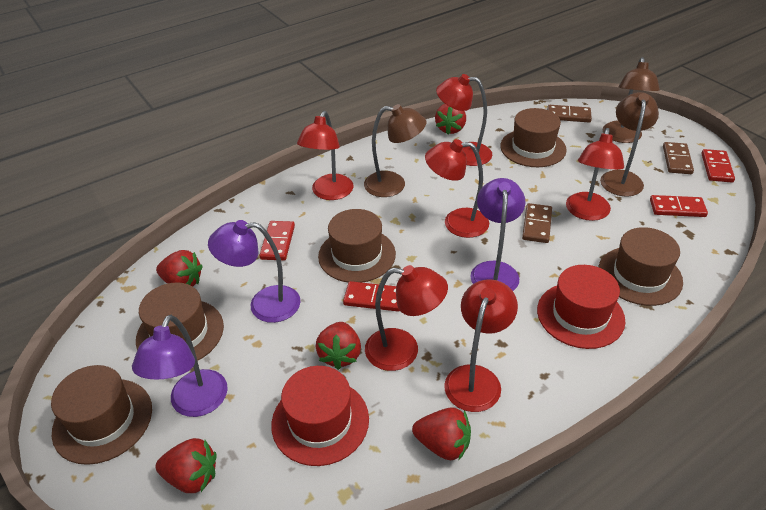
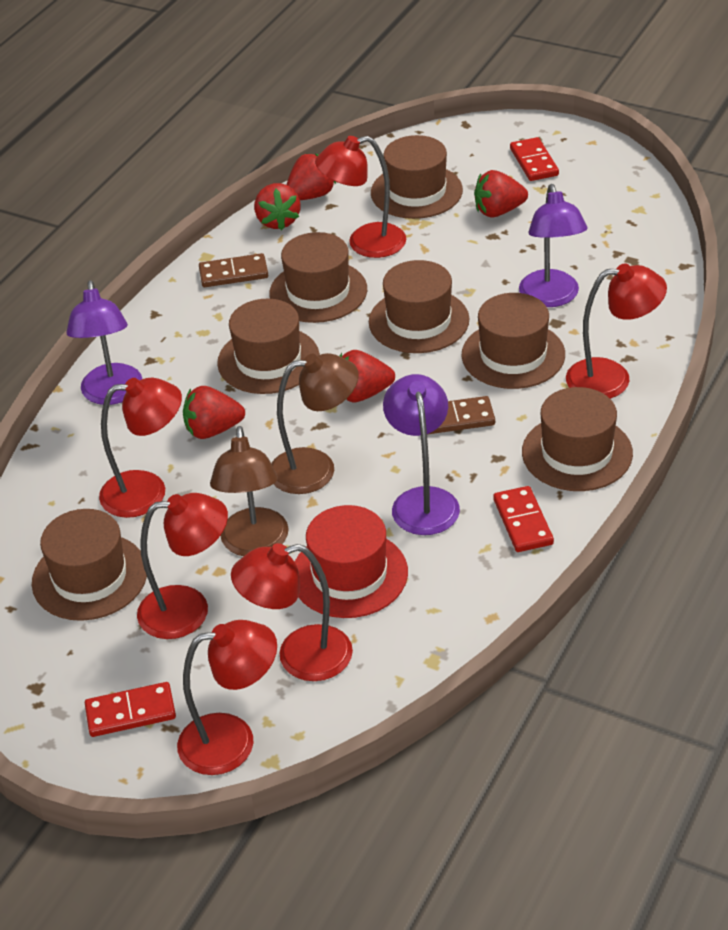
brown domino: [522,203,552,243] [547,105,592,122] [663,142,694,174] = 3 -> [199,253,268,287] [429,396,495,434] = 2
brown hat: [51,365,152,465] [136,282,224,361] [318,209,396,283] [500,108,567,167] [598,227,683,306] = 5 -> [32,509,147,621] [217,299,320,394] [269,232,367,323] [369,260,469,353] [371,135,463,219] [461,293,565,389] [522,387,633,491] = 7
brown lamp: [364,104,426,197] [600,92,659,196] [603,57,660,143] = 3 -> [210,426,289,556] [271,353,359,494] = 2
red domino: [259,221,295,260] [343,281,400,311] [650,195,708,217] [701,149,735,183] = 4 -> [85,682,176,737] [493,486,554,552] [510,137,559,181] = 3
red hat: [271,366,369,466] [537,265,625,349] = 2 -> [295,505,408,618] = 1

